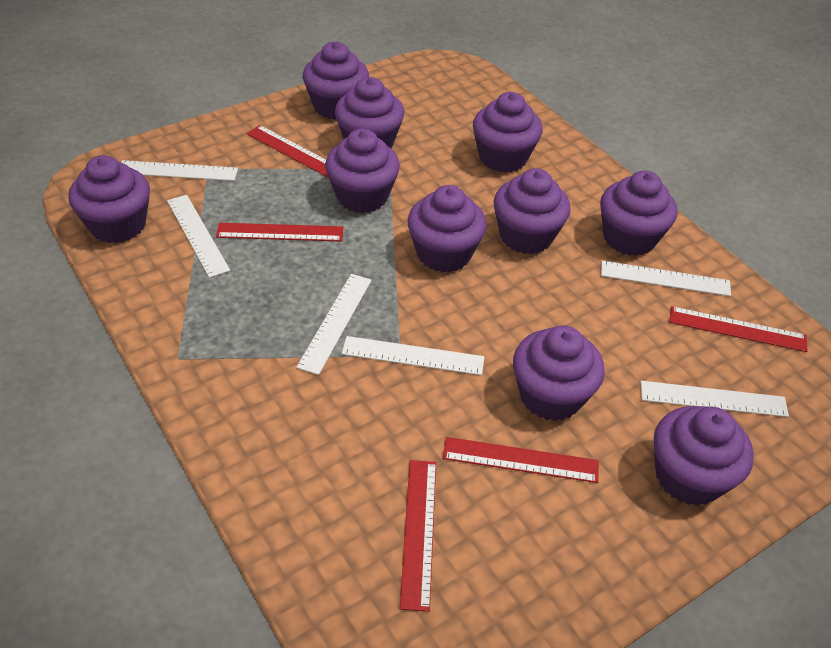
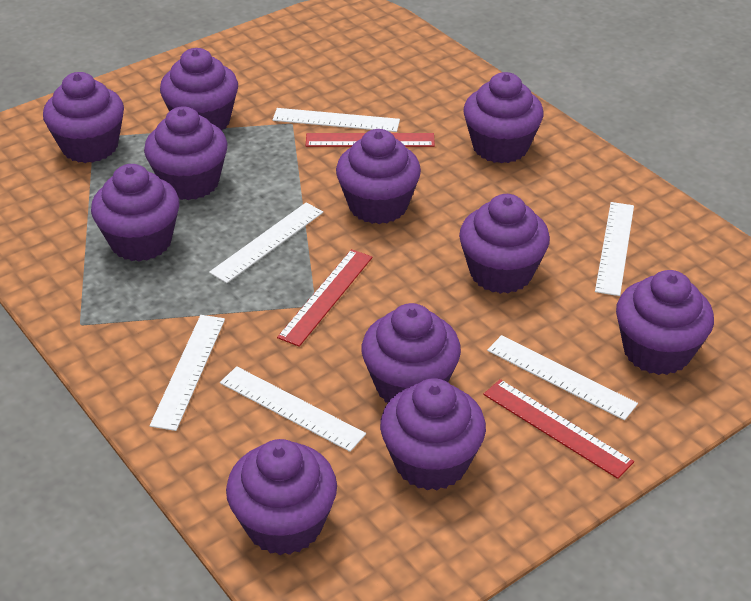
purple cupcake: [68,155,150,243] [303,42,369,120] [325,129,400,213] [335,77,404,148] [407,185,487,272] [473,92,543,173] [494,168,571,254] [513,326,605,421] [600,170,677,256] [654,406,754,506] = 10 -> [43,72,124,163] [91,164,179,262] [144,106,228,200] [160,48,238,130] [226,439,337,555] [336,129,421,224] [361,303,461,403] [380,378,486,490] [459,194,550,294] [463,72,544,163] [616,270,714,375] = 11
red ruler: [216,223,343,242] [247,125,329,178] [400,460,436,612] [443,437,599,483] [669,306,807,352] = 5 -> [277,249,373,347] [306,133,435,147] [483,379,634,479] = 3

